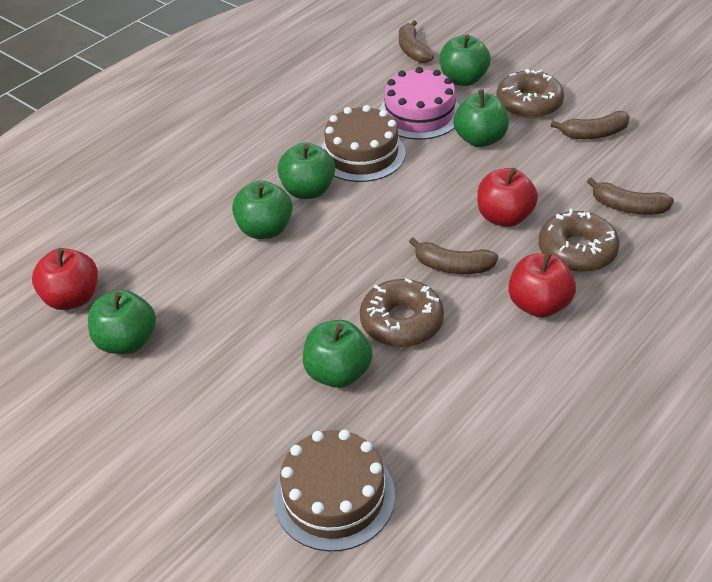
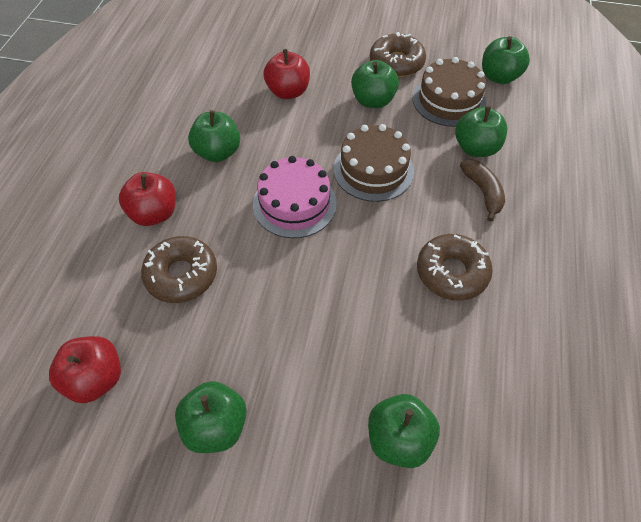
brown banana: [399,20,434,63] [409,237,498,274] [551,111,630,139] [587,178,674,215] = 4 -> [460,159,505,222] = 1

